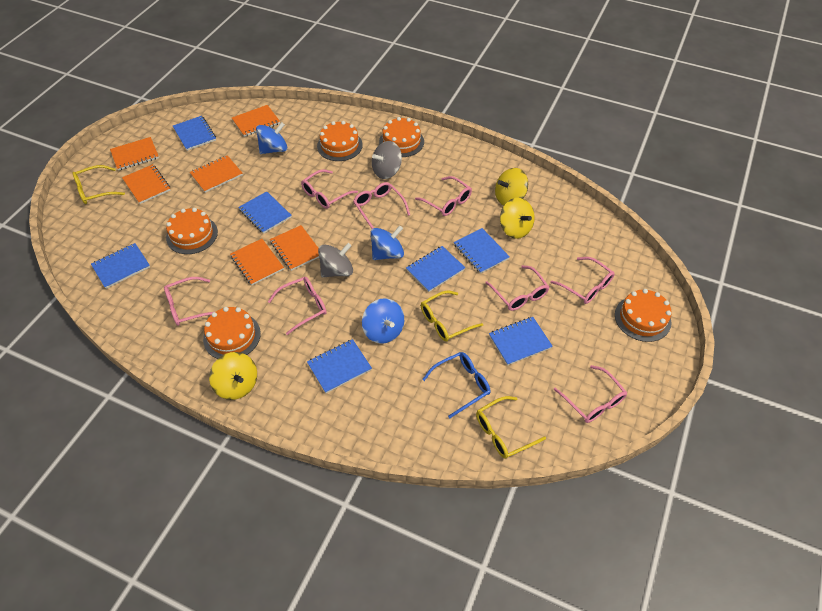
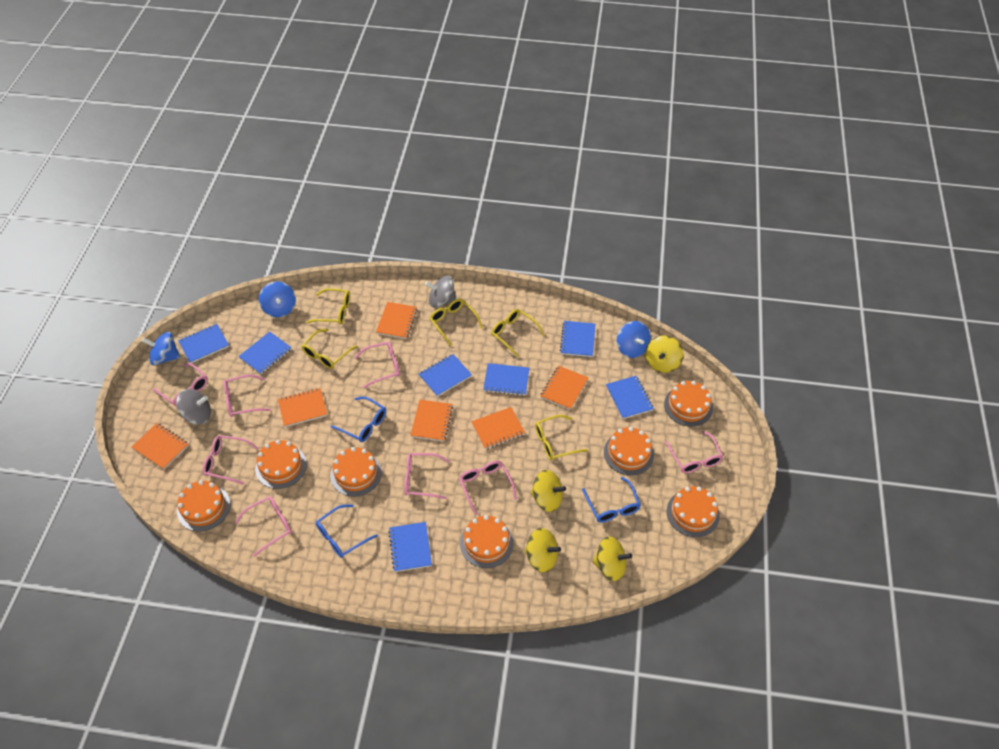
blue glasses: [422,352,490,418] = 1 -> [316,504,378,558] [330,396,386,442] [582,477,641,523] = 3
orange cake: [166,208,218,254] [203,307,261,359] [317,121,363,161] [379,117,424,157] [615,289,672,342] = 5 -> [177,480,230,531] [255,440,307,489] [330,447,382,496] [460,515,514,568] [604,427,654,475] [664,381,713,426] [667,486,720,537] = 7
yellow glasses: [73,165,125,204] [421,291,483,342] [476,396,546,459] = 3 -> [302,329,357,369] [306,288,350,325] [429,299,483,346] [491,309,544,357] [535,415,588,460] = 5
yellow spinning top: [209,352,257,400] [495,168,528,206] [500,198,535,239] = 3 -> [525,528,561,572] [531,470,566,512] [592,537,632,581] [645,335,683,373] = 4

